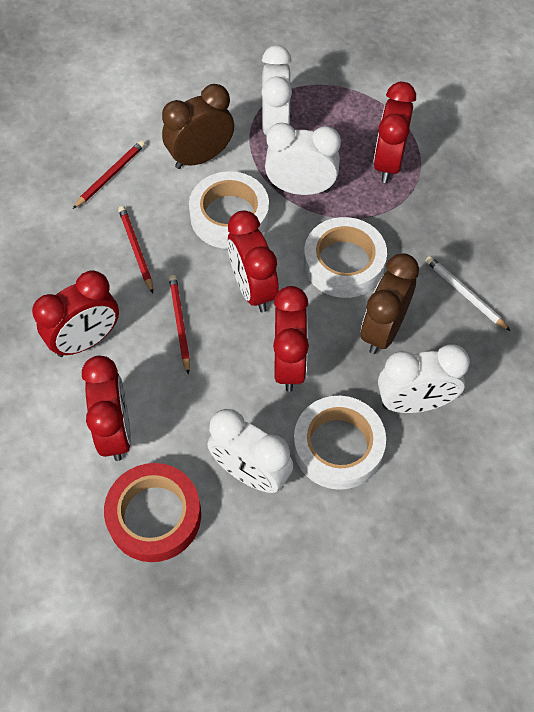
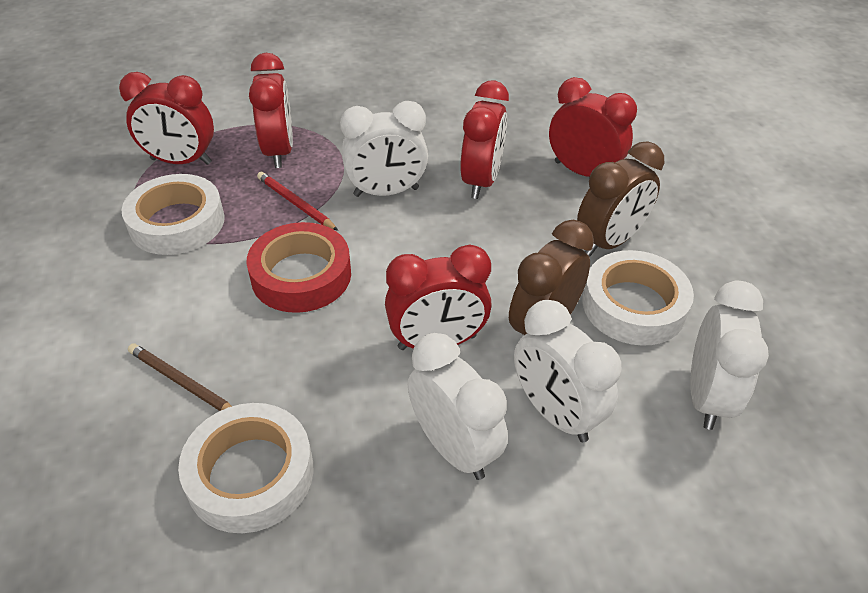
brown pencil: none = 0 -> [128,344,232,411] = 1
red pencil: [73,140,145,209] [118,206,153,293] [169,275,190,375] = 3 -> [257,172,338,231] = 1
white pencil: [425,256,510,331] = 1 -> none = 0

